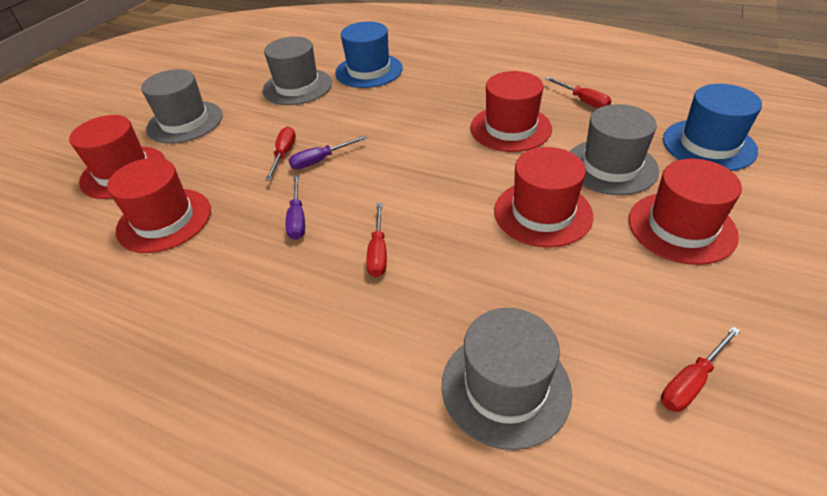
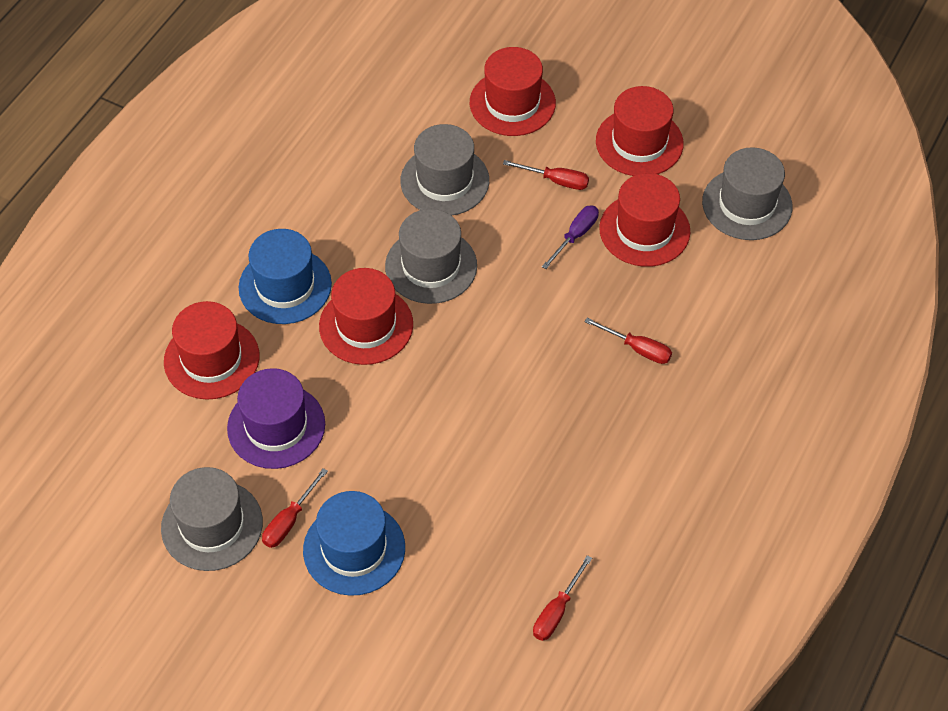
purple hat: none = 0 -> [227,368,325,469] = 1
purple screwdriver: [286,175,305,240] [289,135,367,170] = 2 -> [542,205,599,269] = 1

